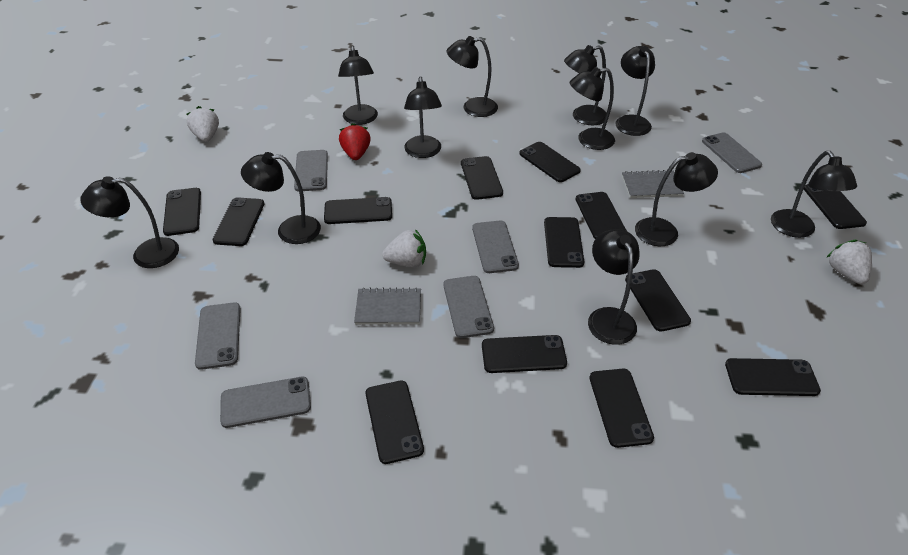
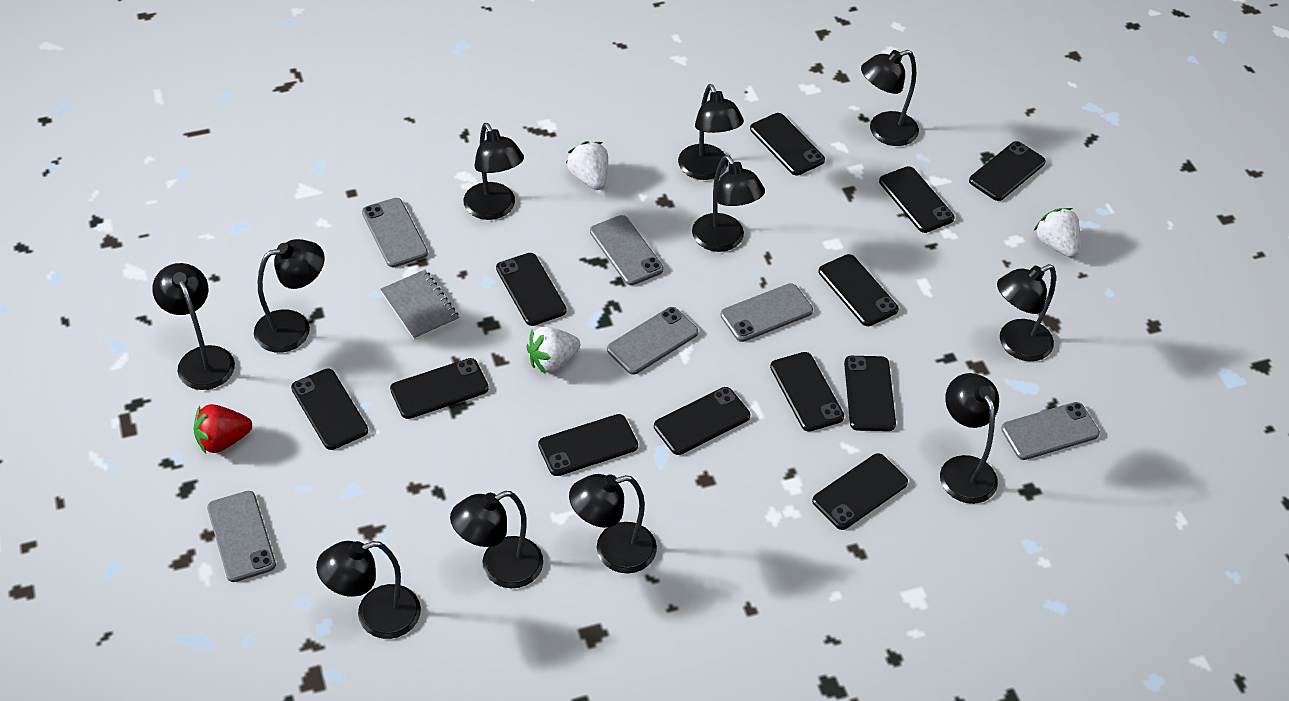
black phone: [163,188,201,236] [213,197,265,246] [324,197,392,224] [365,381,424,464] [461,156,503,200] [482,335,567,373] [519,142,581,182] [544,217,584,268] [576,192,627,239] [589,369,654,448] [625,269,691,332] [725,358,821,396] [804,184,867,229] = 13 -> [291,369,368,450] [390,358,489,419] [496,253,567,326] [538,414,638,476] [654,387,750,455] [750,113,825,175] [770,352,844,432] [812,453,908,530] [819,254,899,326] [844,356,896,431] [879,166,955,233] [969,141,1046,201] = 12
grey notebook: [354,287,421,325] [622,170,684,198] = 2 -> [380,270,459,340] = 1

